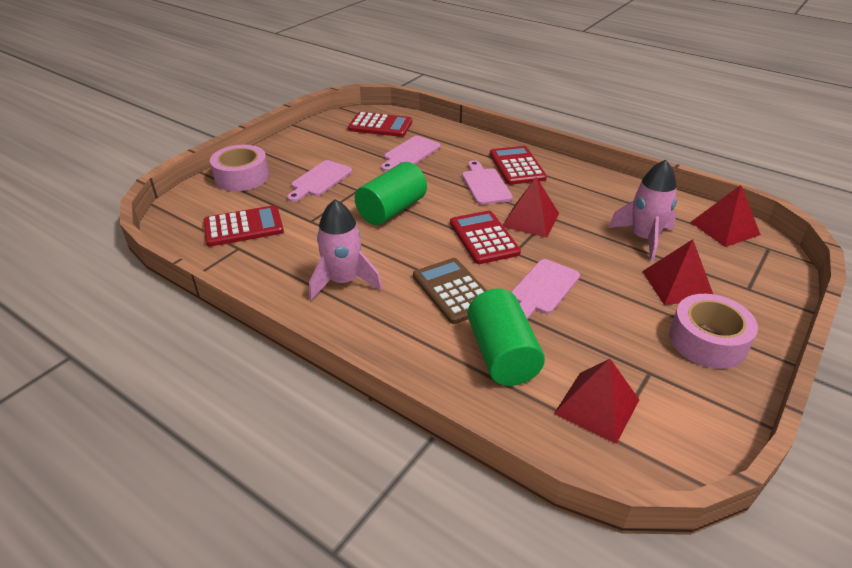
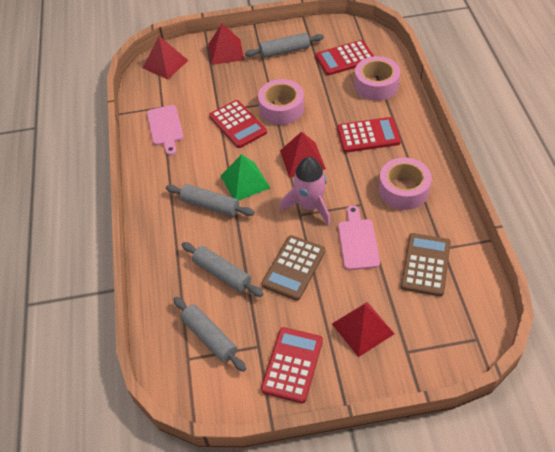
brown calculator: [413,258,487,324] = 1 -> [262,235,325,301] [401,233,451,296] = 2
green cylinder: [355,162,427,225] [467,289,545,386] = 2 -> none = 0
green pyramid: none = 0 -> [221,154,270,201] = 1
grey rolling pin: none = 0 -> [166,184,254,217] [173,297,246,372] [182,242,263,297] [245,33,324,58] = 4
pink cutting board: [287,160,352,202] [381,136,440,172] [462,160,513,205] [512,259,580,320] = 4 -> [147,105,184,155] [338,205,380,270] = 2
pink rocket: [309,199,382,300] [608,160,677,262] = 2 -> [280,157,331,226] = 1
pink tape: [210,145,269,191] [669,294,758,369] = 2 -> [258,79,304,125] [354,56,400,101] [379,158,432,210] = 3

